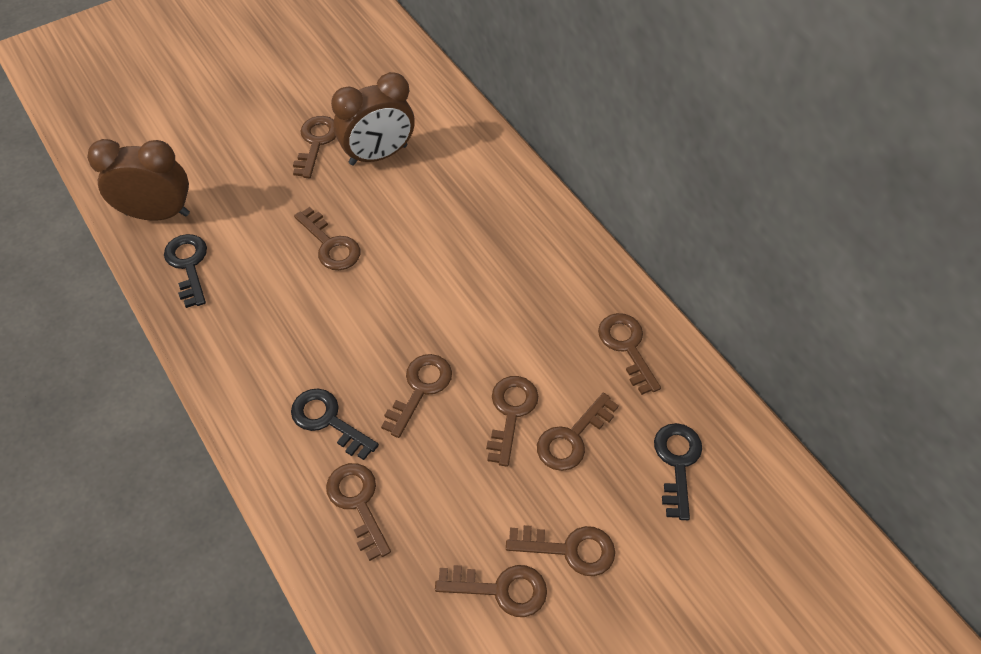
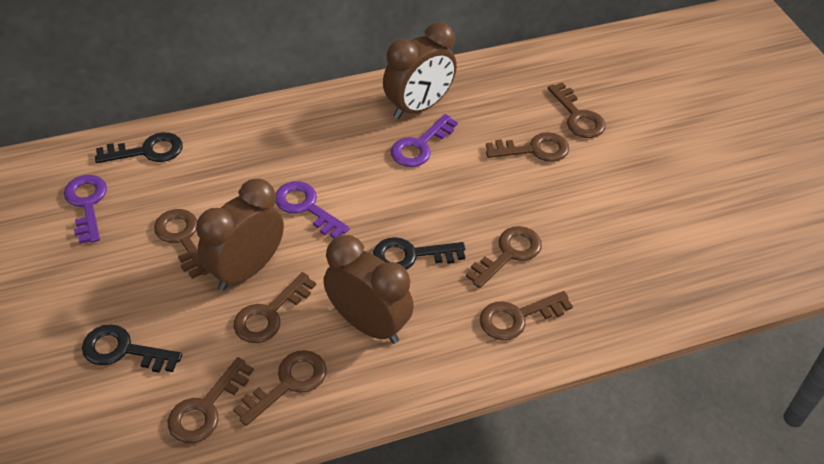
brown clock: [87,139,190,221] [331,72,415,166] = 2 -> [196,179,284,291] [323,235,414,344] [383,22,457,119] = 3
brown key: [293,116,336,178] [294,207,360,270] [326,463,391,561] [381,354,452,438] [435,565,547,617] [486,376,538,467] [506,525,615,576] [537,393,619,471] [598,313,661,395] = 9 -> [154,209,210,279] [168,357,254,443] [233,272,316,343] [233,350,327,426] [466,226,542,288] [480,291,573,340] [486,132,569,162] [547,82,606,138] = 8
purple key: none = 0 -> [64,175,107,244] [275,181,350,238] [391,114,458,167] = 3

